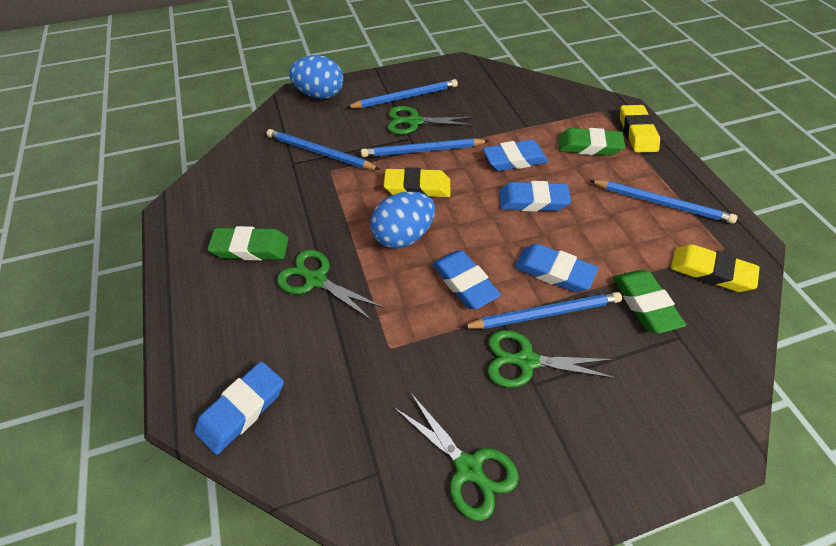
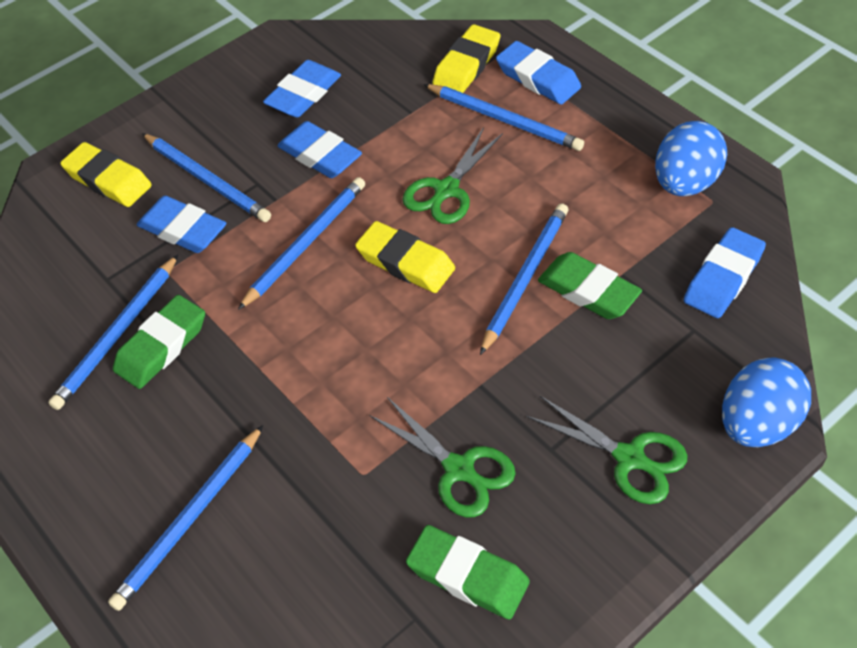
blue pencil: [267,129,380,170] [346,79,458,108] [361,138,489,157] [461,292,622,329] [589,180,737,224] = 5 -> [48,255,178,410] [108,425,263,611] [142,133,271,222] [238,177,365,310] [423,84,584,151] [480,204,568,355] = 6
green scissors: [277,249,385,321] [387,106,475,135] [394,392,519,521] [488,330,617,388] = 4 -> [369,397,516,518] [403,127,503,224] [526,396,687,504] = 3

